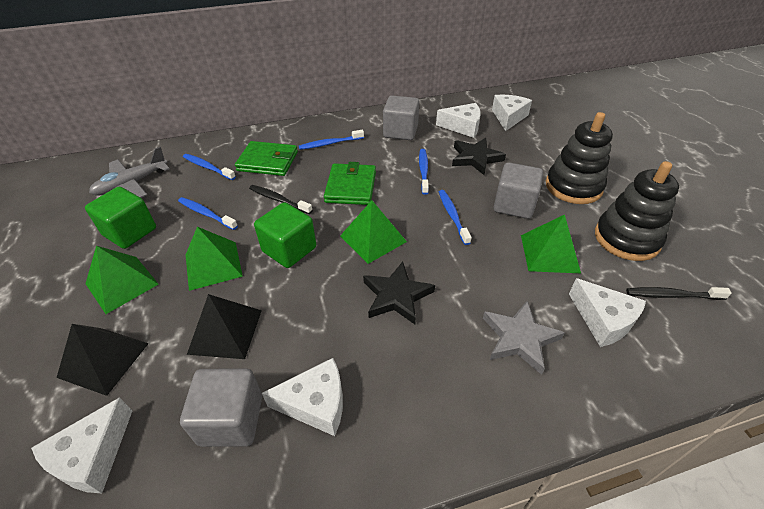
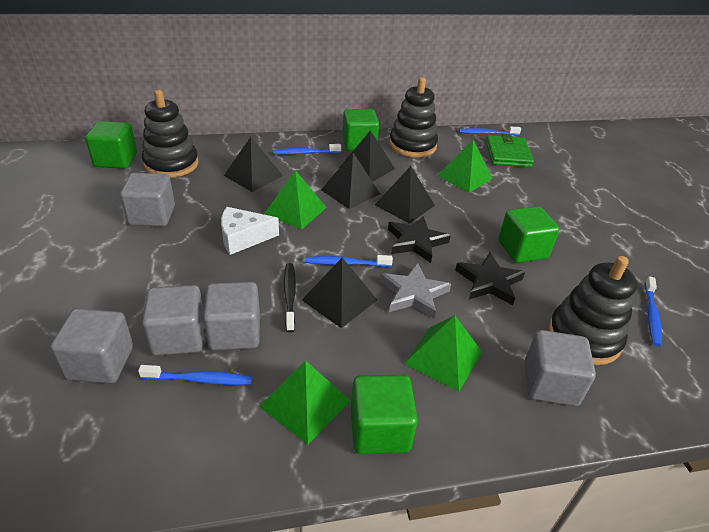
black pyramid: [57,324,149,396] [187,294,262,359] = 2 -> [224,137,283,192] [302,258,377,328] [321,153,380,209] [339,130,395,182] [375,166,435,224] = 5
black stacking toy: [546,112,613,204] [595,161,679,261] = 2 -> [142,90,199,178] [389,77,438,157] [548,256,637,365] = 3
black toothbrush: [249,185,313,214] [626,287,732,300] = 2 -> [284,263,296,332] = 1
green cube: [85,187,156,249] [254,202,316,268] = 2 -> [85,121,137,169] [342,109,379,151] [351,375,418,454] [498,206,560,263] = 4
green wallet: [235,141,298,176] [324,162,376,205] = 2 -> [486,134,534,167] = 1
grey cube: [180,368,262,447] [383,96,419,140] [494,162,543,219] = 3 -> [50,308,133,384] [120,173,175,226] [142,285,204,356] [203,282,260,350] [525,330,596,406] = 5
grey plane: [89,147,170,198] = 1 -> none = 0
white cheese: [31,397,132,493] [262,358,343,436] [436,103,481,138] [492,95,532,131] [569,278,646,347] = 5 -> [221,207,279,255] = 1

